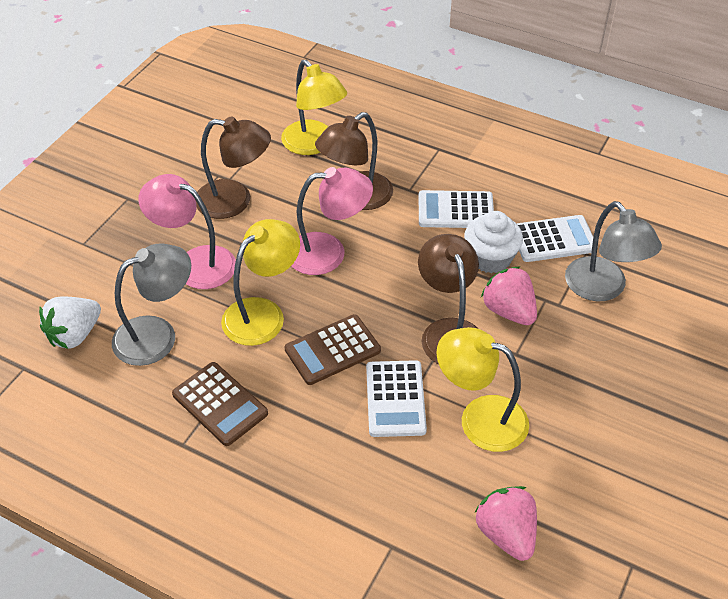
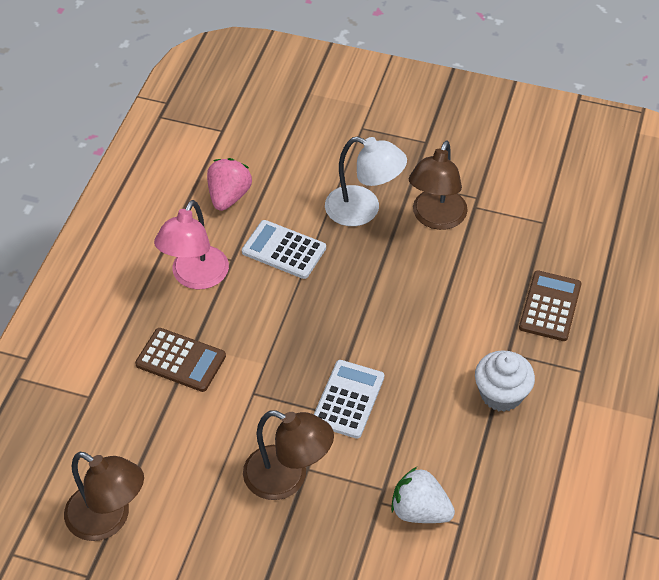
grey lamp: [112,244,191,366] [565,201,662,301] = 2 -> none = 0
pink lamp: [138,174,236,289] [291,167,373,275] = 2 -> [154,200,229,289] = 1
pink strawberry: [474,486,537,561] [481,267,537,325] = 2 -> [207,158,252,211] = 1
white calculator: [366,360,427,437] [419,190,494,228] [516,215,598,262] = 3 -> [242,220,326,279] [314,360,384,439] = 2
white lamp: none = 0 -> [325,137,407,226] = 1
yellow lamp: [221,219,300,346] [281,60,347,155] [436,327,529,452] = 3 -> none = 0

